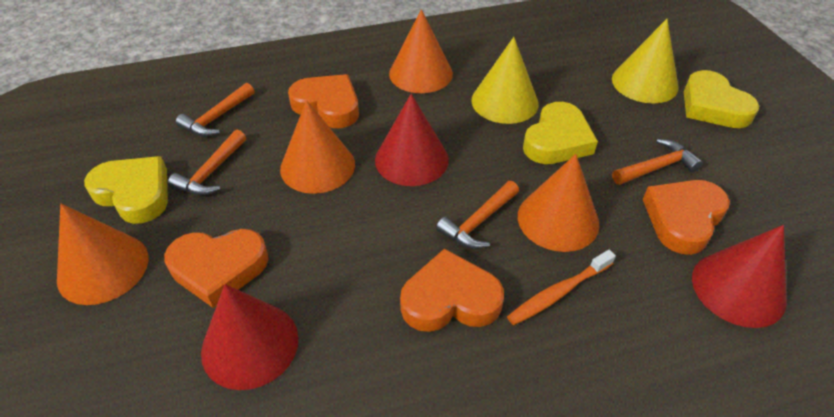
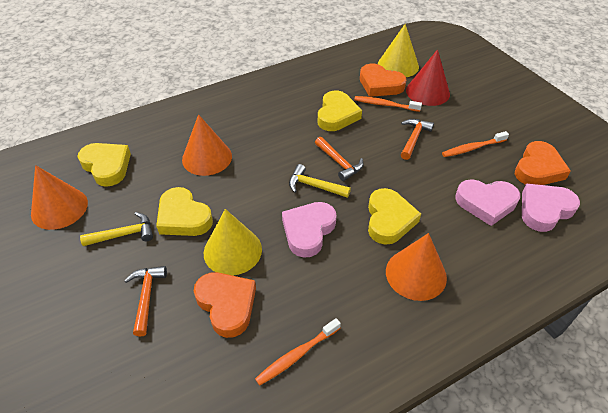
orange cone: [57,204,148,305] [280,100,355,194] [389,9,453,93] [518,154,599,252] = 4 -> [31,165,88,230] [182,114,232,176] [386,233,447,301] = 3
orange hammer: [168,130,246,195] [176,83,254,137] [436,181,519,249] [612,139,703,185] = 4 -> [124,266,167,336] [315,137,363,181] [401,119,434,160] = 3
orange heart: [164,229,268,308] [288,74,359,128] [400,249,504,332] [643,180,730,255] = 4 -> [194,272,256,338] [360,64,406,97] [515,141,571,185] = 3
orange toothbrush: [507,250,616,325] = 1 -> [255,318,341,386] [354,96,422,112] [442,131,509,157] = 3
pink heart: none = 0 -> [282,202,337,258] [455,179,520,226] [522,184,580,232] = 3
red cone: [201,284,299,390] [375,93,449,186] [692,225,787,328] = 3 -> [406,49,450,106] = 1
yellow hammer: none = 0 -> [80,212,153,246] [289,164,351,198] = 2
yellow heart: [84,156,168,224] [523,102,598,164] [684,70,759,128] = 3 -> [77,143,131,187] [156,187,213,236] [318,90,362,131] [368,188,421,245] = 4

